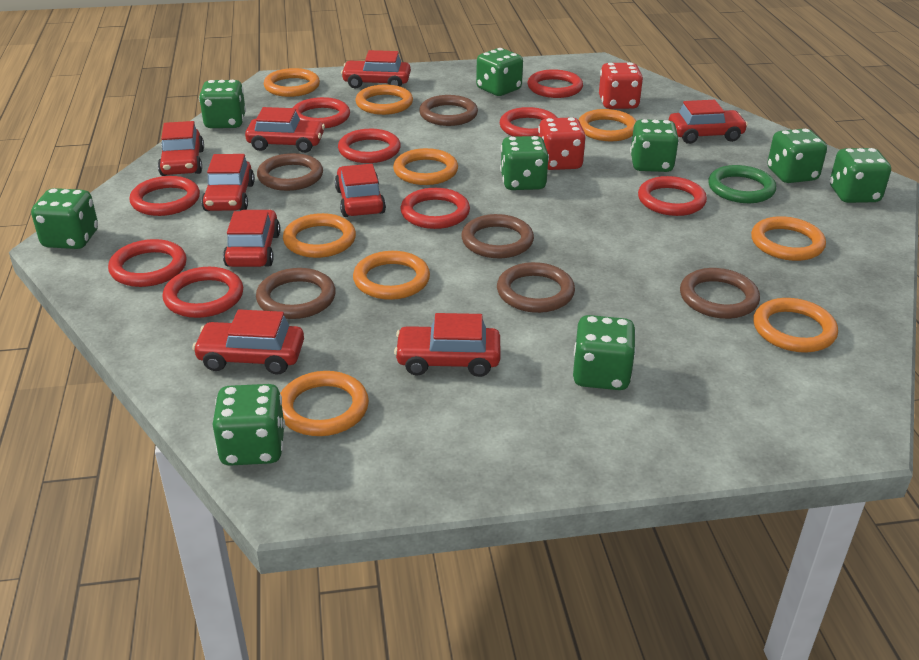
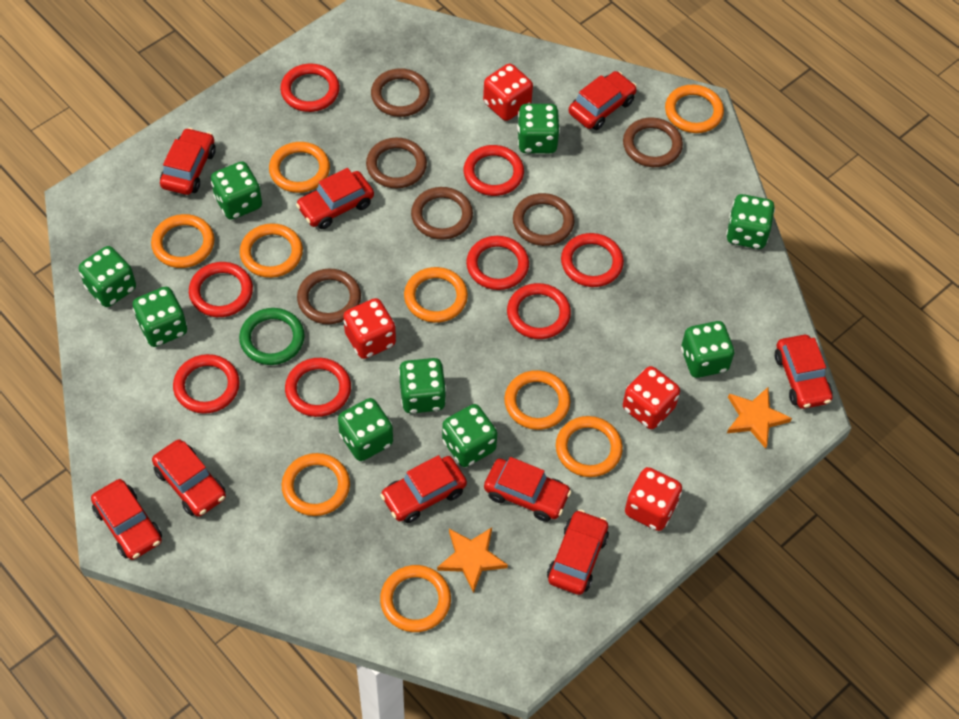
orange star: none = 0 -> [437,528,508,593] [727,387,792,449] = 2
red dice: [538,117,586,170] [599,62,643,109] = 2 -> [343,298,396,359] [483,64,533,121] [623,366,680,429] [625,467,682,531] = 4
red ring: [108,239,187,287] [129,176,200,216] [163,267,243,318] [293,97,350,128] [338,129,401,163] [400,188,470,229] [500,107,557,137] [528,69,583,98] [638,176,707,216] = 9 -> [173,354,240,414] [189,262,253,317] [280,64,340,112] [285,358,351,417] [464,145,524,196] [466,236,529,290] [507,283,571,339] [561,233,624,287] = 8

